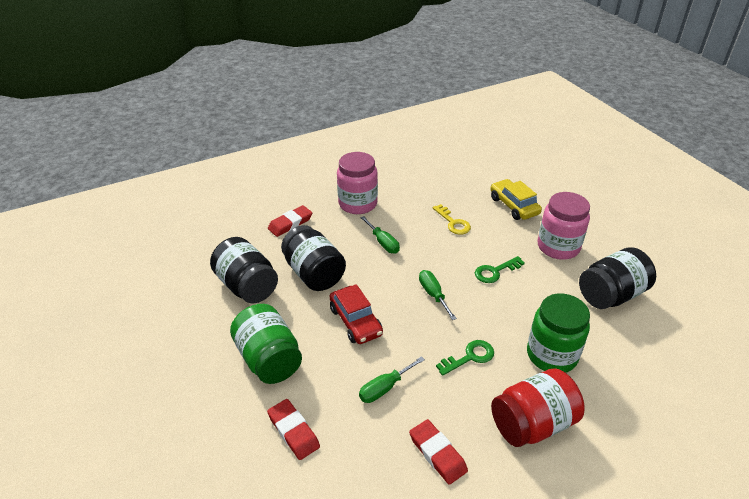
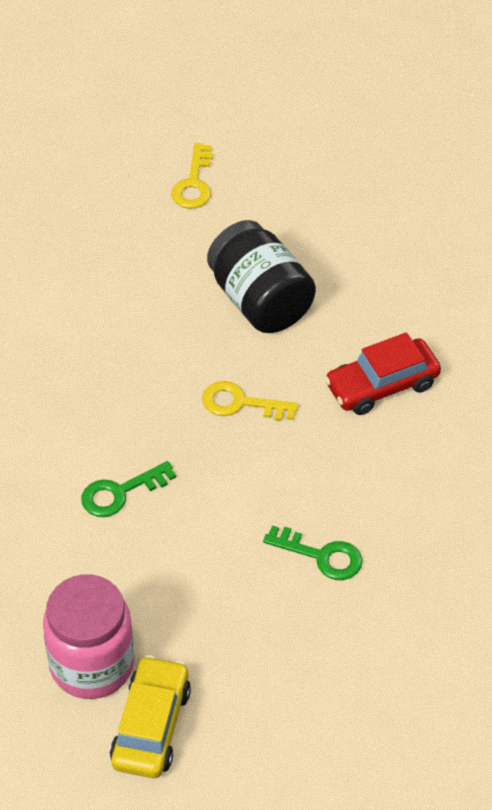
black jar: [210,237,278,304] [281,225,346,291] [579,247,656,309] = 3 -> [207,220,316,333] = 1
green jar: [230,304,302,384] [527,293,590,373] = 2 -> none = 0
green screwdriver: [359,356,425,403] [360,216,400,253] [419,270,457,320] = 3 -> none = 0
pink jar: [337,152,378,214] [538,192,590,260] = 2 -> [43,575,134,699] = 1
red eraser: [267,399,320,460] [268,205,312,237] [409,419,468,485] = 3 -> none = 0
red jar: [491,368,585,447] = 1 -> none = 0
yellow key: [432,204,471,235] = 1 -> [171,143,213,209] [202,381,299,421] = 2

